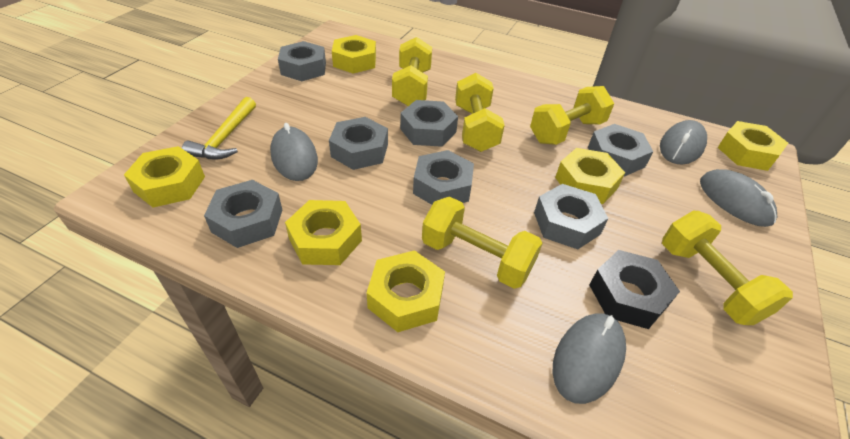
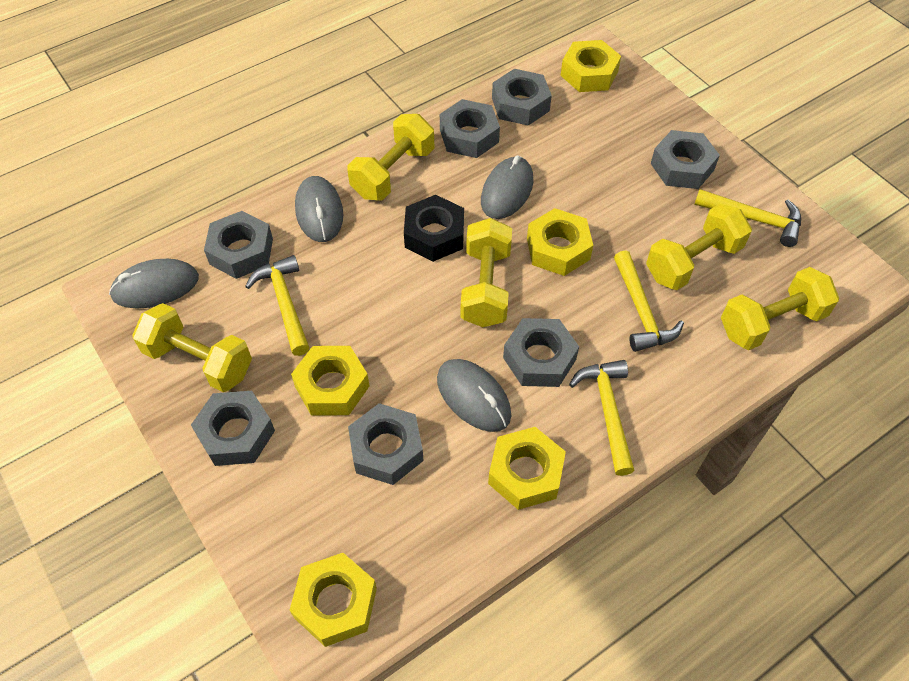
yellow hammer: [182,97,256,159] = 1 -> [245,255,310,356] [569,360,635,476] [614,250,684,352] [694,189,801,247] = 4
yellow nut: [124,146,205,207] [285,200,362,265] [332,35,376,74] [367,250,445,332] [555,148,625,204] [718,121,788,171] = 6 -> [289,553,377,647] [291,346,369,416] [488,427,566,510] [527,208,593,276] [561,40,621,92] = 5

